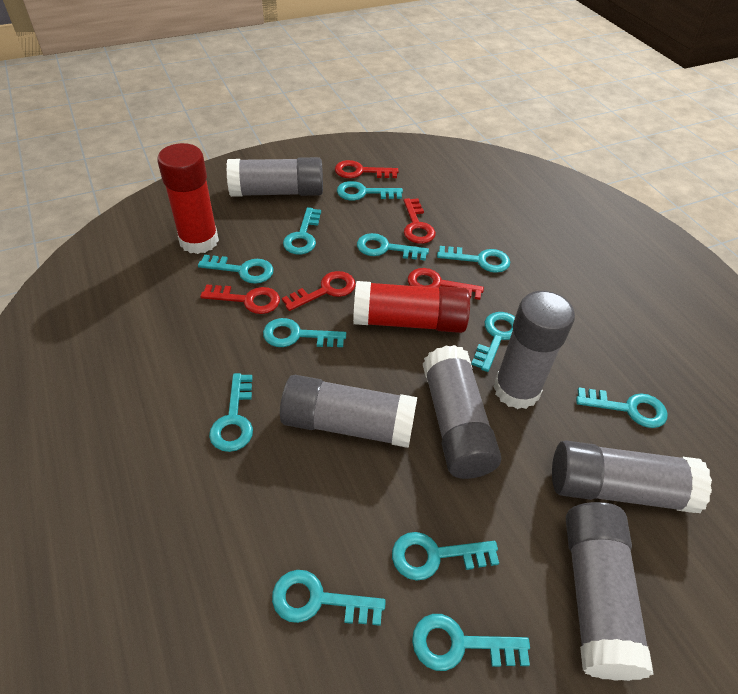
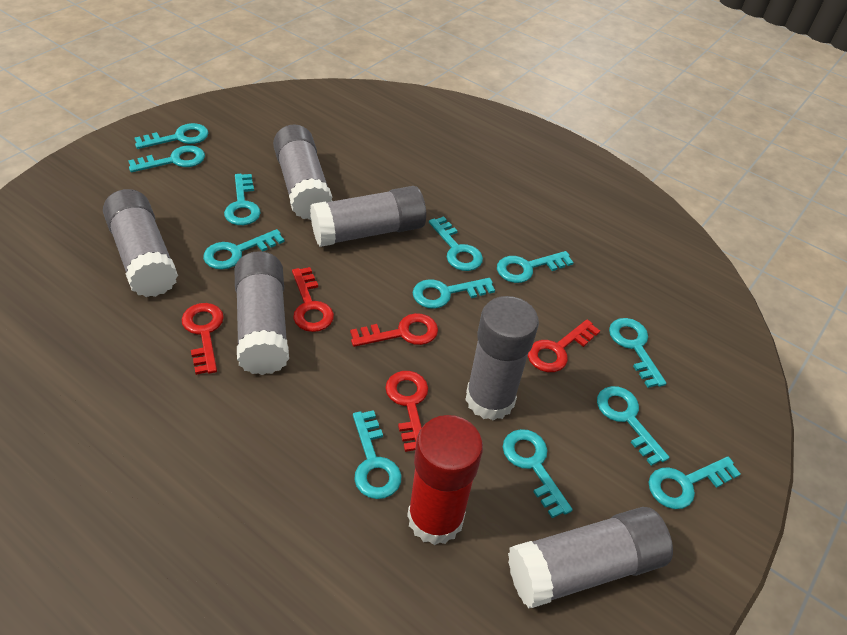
red glue stick: [157,143,219,254] [353,281,470,333] = 2 -> [407,415,483,545] = 1

